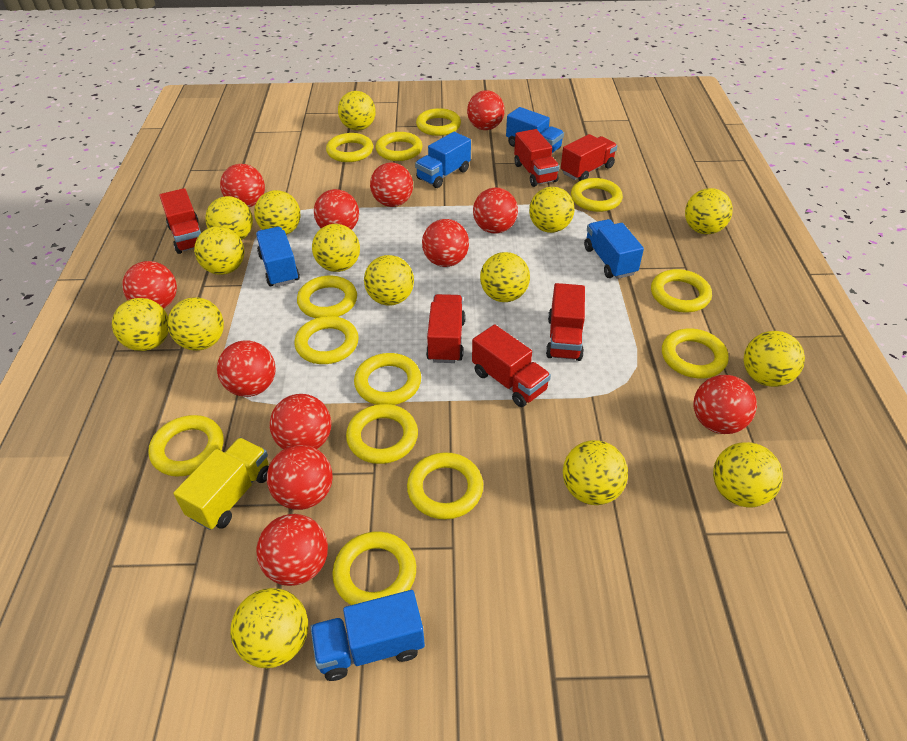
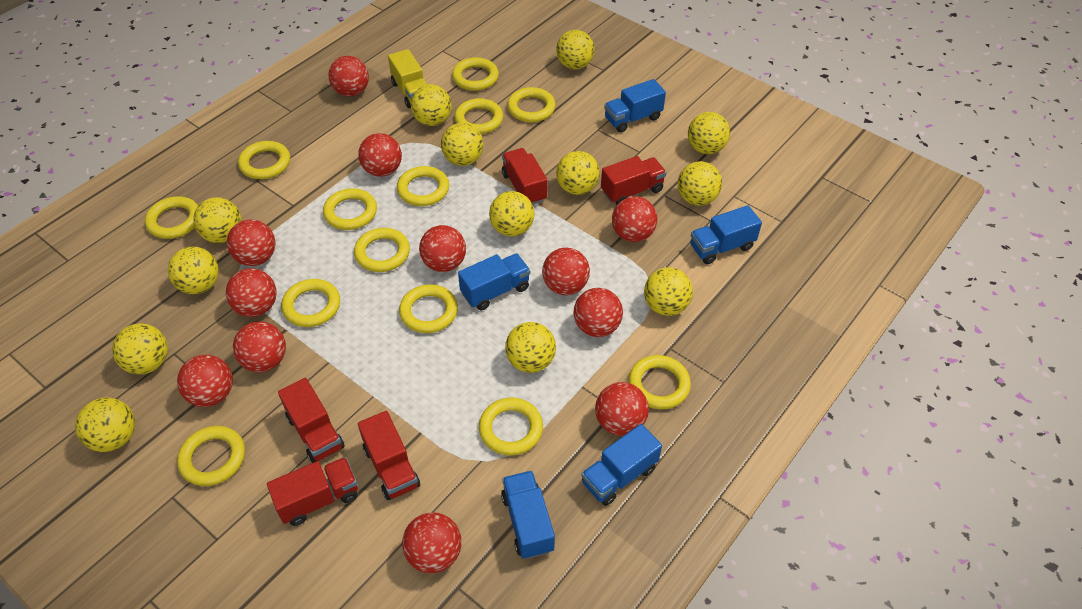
red truck: [159,188,201,254] [426,294,465,363] [472,324,551,407] [514,129,559,187] [546,283,585,361] [561,134,617,181] = 6 -> [267,457,358,526] [278,378,345,463] [358,411,420,500] [502,148,548,205] [601,156,667,205] = 5
yellow ball: [112,298,169,351] [167,297,224,351] [194,226,244,275] [205,196,253,240] [230,588,308,668] [254,190,301,235] [312,224,360,272] [338,91,376,131] [364,255,414,306] [480,252,530,302] [529,187,575,233] [563,440,628,505] [685,188,733,234] [713,442,783,507] [744,331,805,387] = 15 -> [75,398,135,452] [112,323,168,375] [168,247,219,294] [193,197,242,243] [411,84,452,126] [441,123,483,166] [489,191,534,237] [505,322,556,373] [556,30,595,70] [556,151,600,195] [644,267,693,316] [678,161,722,206] [688,112,730,154] = 13

